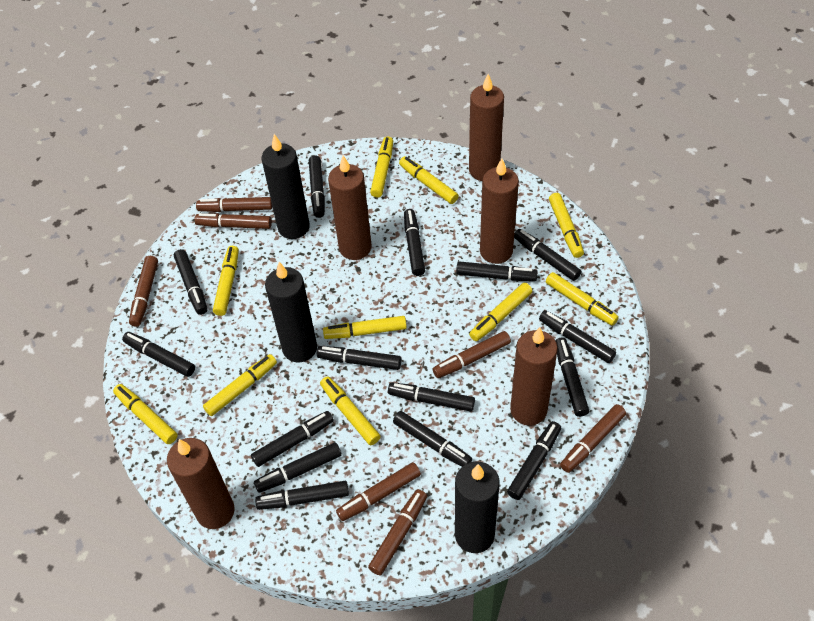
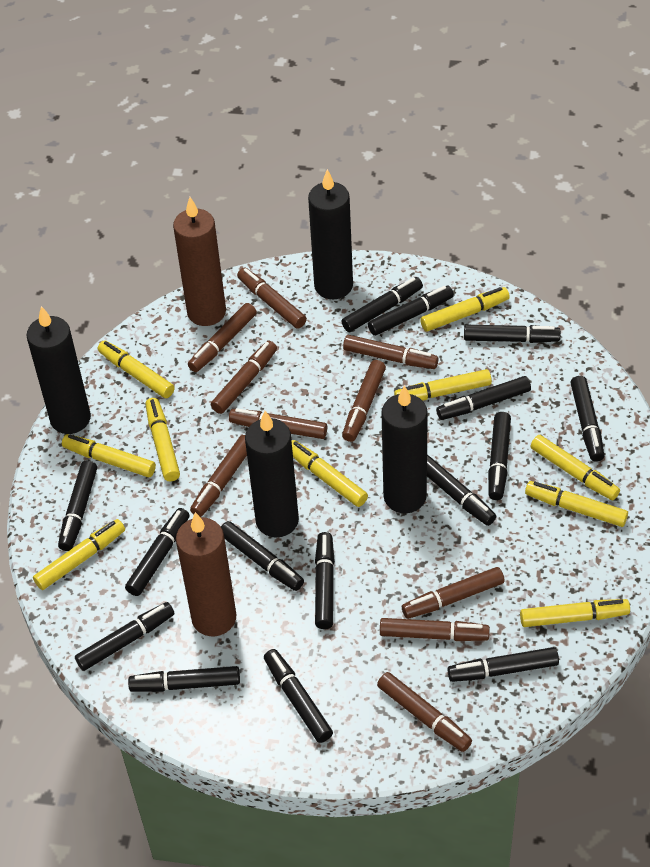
black candle: [262,134,310,239] [265,262,317,363] [455,461,500,553] = 3 -> [26,306,91,434] [245,411,299,538] [308,169,353,299] [382,385,428,513] = 4
brown candle: [167,438,235,529] [328,155,371,260] [469,74,504,181] [480,158,519,264] [510,327,558,426] = 5 -> [173,197,226,326] [176,512,236,636] = 2
brown marker: [129,256,158,327] [194,213,272,229] [196,197,272,212] [336,462,421,521] [368,489,427,575] [433,331,511,378] [560,404,626,473] = 7 -> [188,303,257,372] [190,435,247,517] [211,341,277,414] [229,408,327,439] [237,268,307,329] [342,360,386,442] [343,335,439,369] [377,672,472,752] [380,618,490,641] [402,567,505,619] = 10

